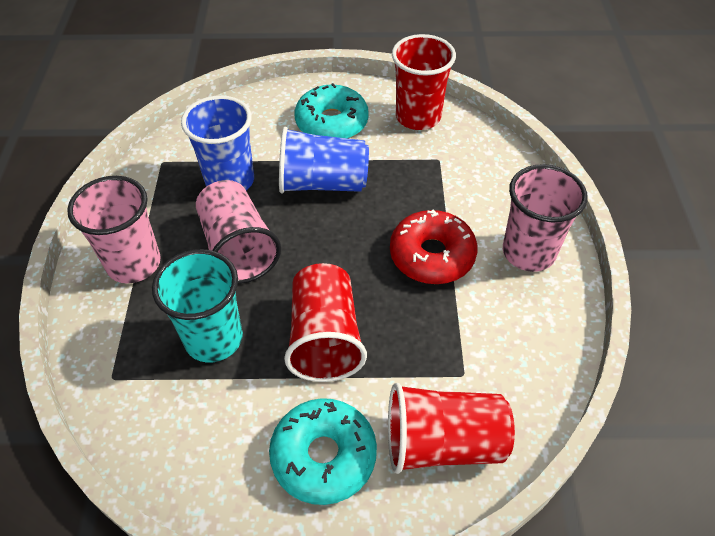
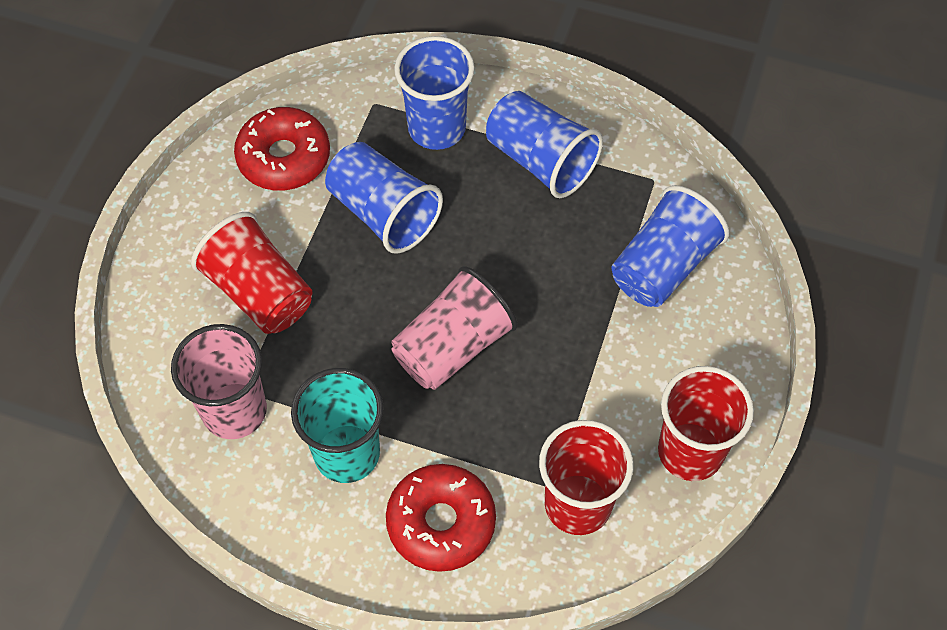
blue cup: [181,95,254,190] [279,127,369,193] = 2 -> [325,142,443,254] [394,36,475,150] [486,91,603,198] [611,185,730,307] = 4
pink cup: [67,176,161,283] [196,180,281,284] [503,164,588,272] = 3 -> [171,324,267,439] [391,266,518,390] = 2
red donut: [390,209,478,284] = 1 -> [234,107,330,191] [386,464,496,572] = 2
turquoise donut: [269,398,377,505] [295,83,369,139] = 2 -> none = 0

